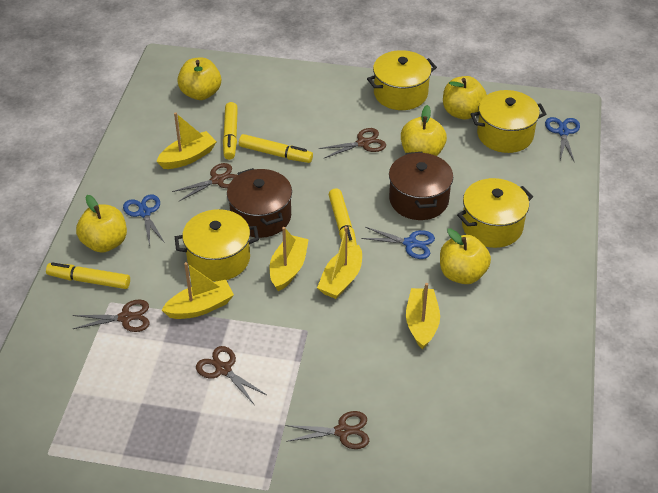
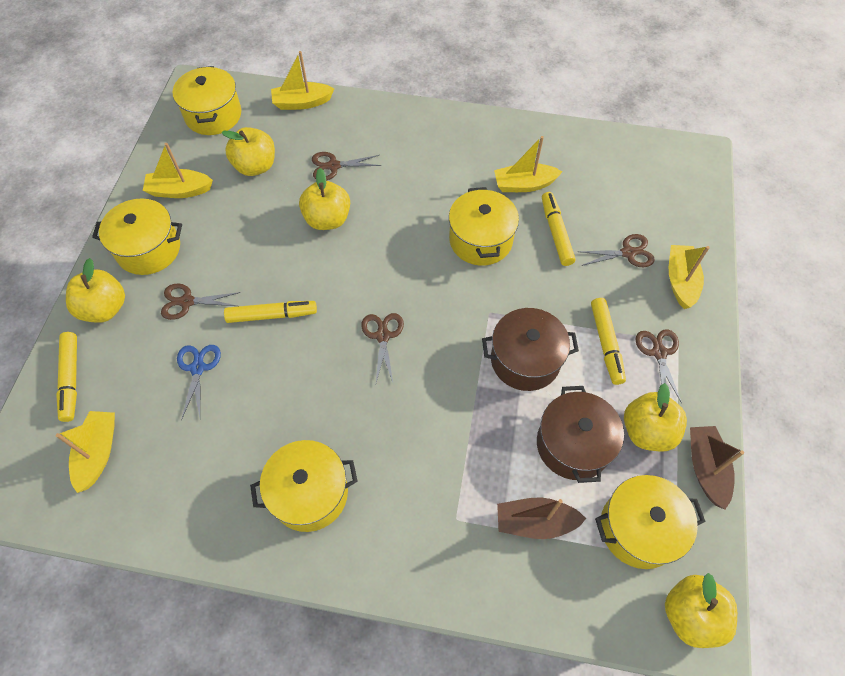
blue scissors: [123,194,165,246] [361,227,435,259] [545,117,580,161] = 3 -> [177,345,221,420] = 1
brown boat: none = 0 -> [497,497,586,539] [690,426,744,510] = 2
yellow pot: [175,209,259,281] [367,50,437,110] [457,178,533,248] [471,90,546,153] = 4 -> [92,199,182,275] [173,66,241,135] [250,440,358,532] [449,187,519,265] [595,475,706,569] = 5

